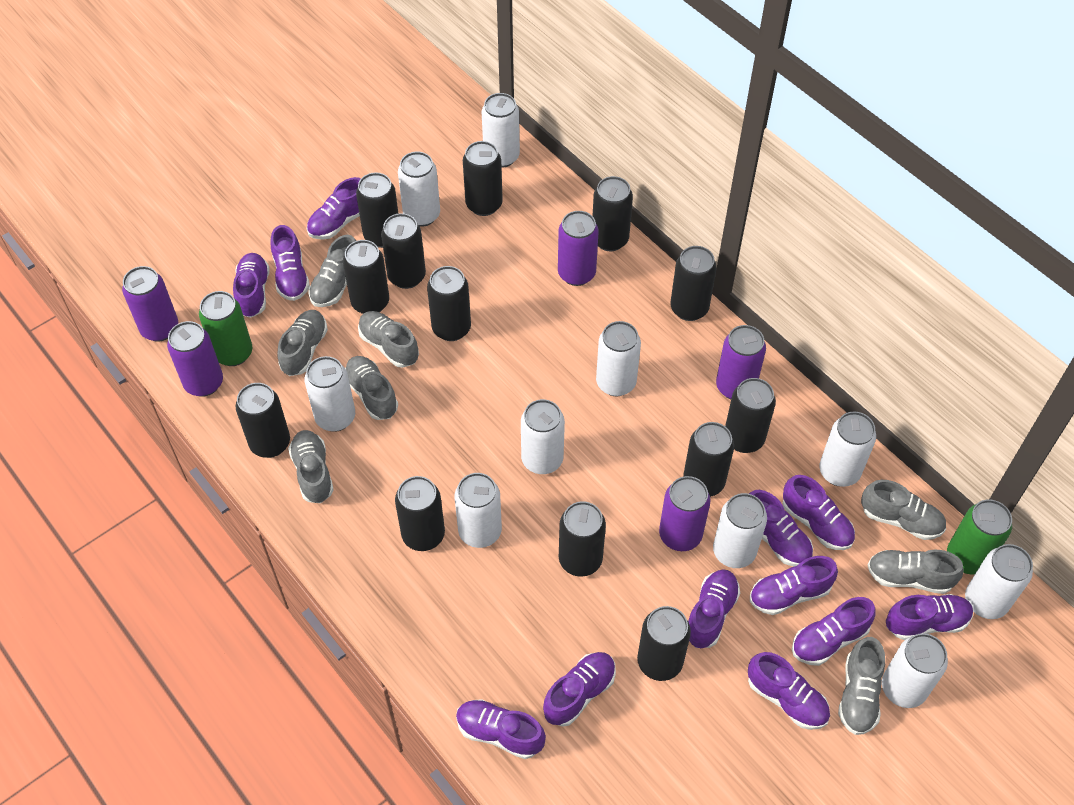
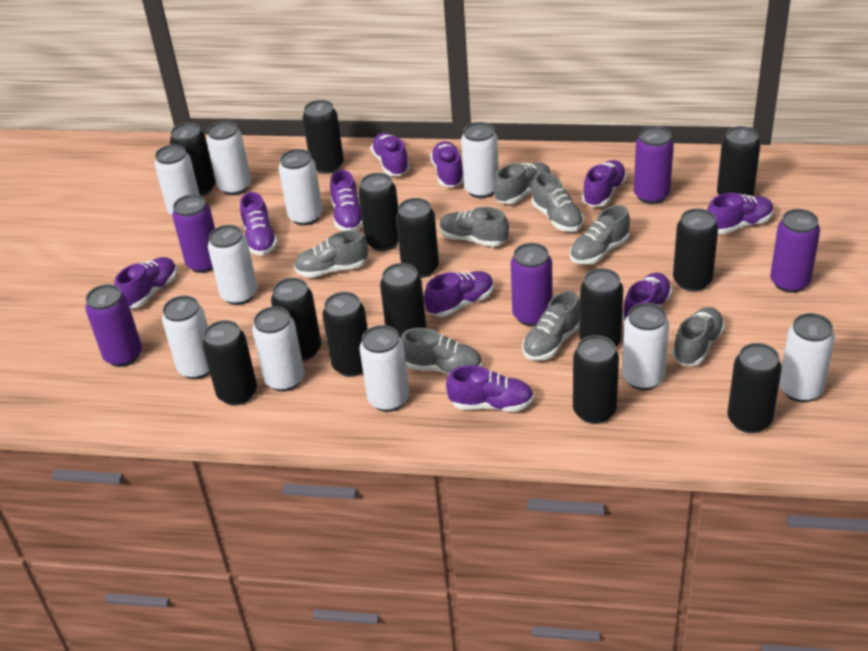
green can: [199,291,252,366] [947,499,1012,575] = 2 -> none = 0
purple shoe: [233,253,270,318] [270,225,310,301] [307,177,361,240] [456,699,546,759] [543,652,616,727] [688,569,740,648] [748,652,830,730] [749,490,813,566] [750,556,838,615] [783,475,855,550] [792,597,875,666] [886,594,973,640] = 12 -> [114,257,177,308] [240,192,278,255] [330,170,363,231] [371,133,410,176] [424,271,494,317] [430,141,464,187] [446,365,534,412] [582,160,627,207] [622,273,672,322] [707,193,774,234] = 10

